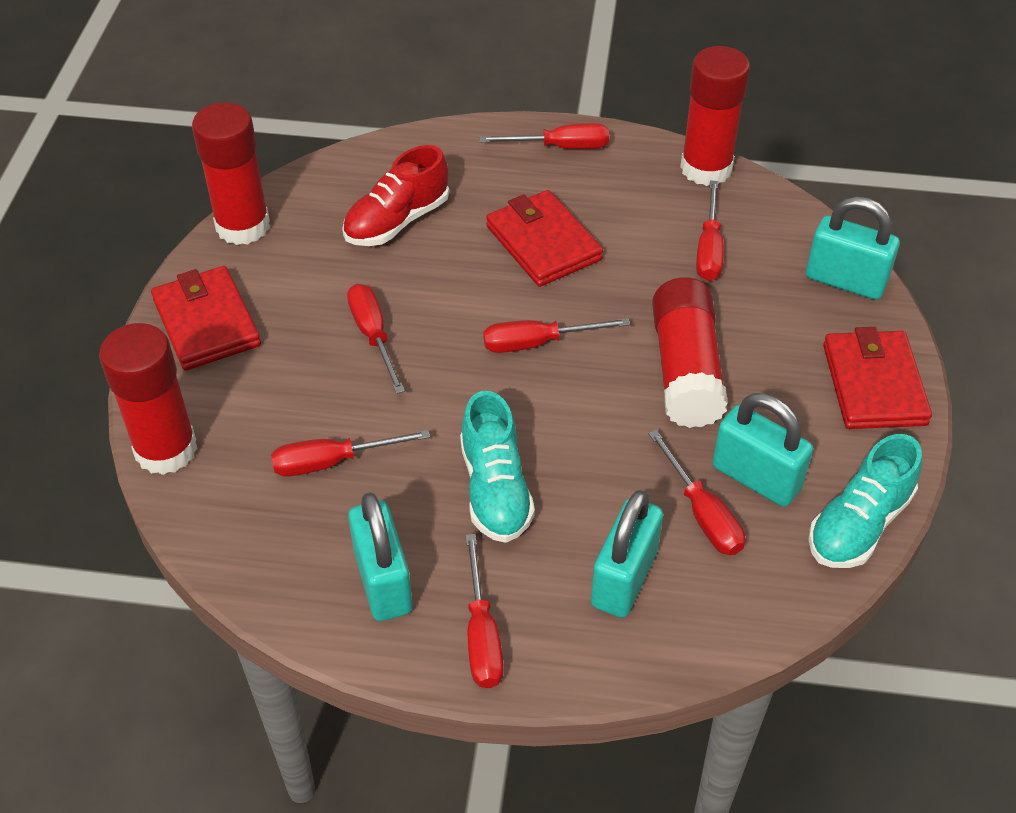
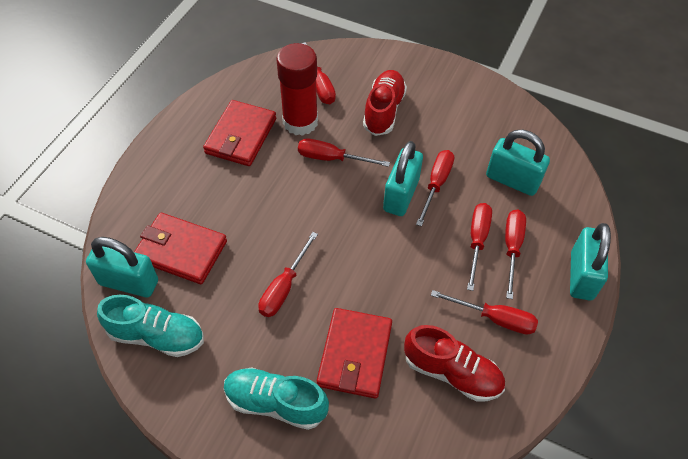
red glue stick: [99,323,198,475] [192,102,270,245] [652,277,728,428] [680,46,750,186] = 4 -> [276,43,318,136] = 1
red shoe: [342,145,449,246] = 1 -> [363,70,407,136] [404,325,505,401] = 2

